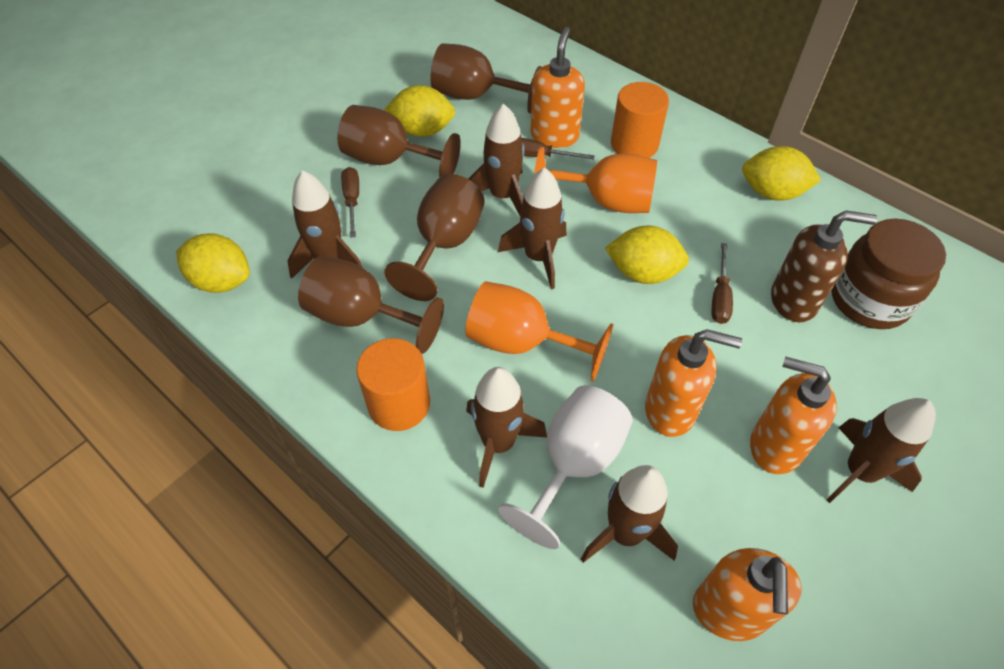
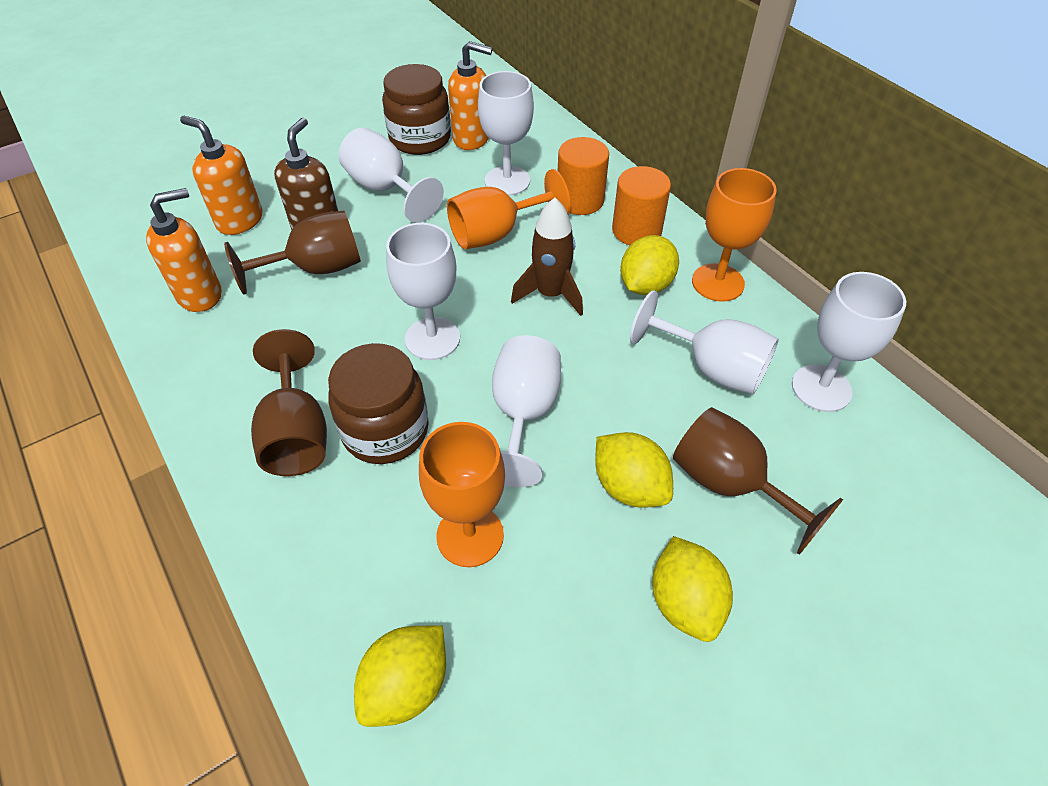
brown goblet: [298,256,444,354] [338,105,461,177] [384,174,485,301] [430,43,542,114] = 4 -> [224,210,361,294] [251,329,327,476] [673,407,843,555] = 3
brown jar: [831,219,946,329] = 1 -> [328,343,429,464] [382,64,451,155] = 2
brown rocket: [287,170,363,279] [466,367,547,488] [469,104,525,215] [498,167,566,289] [581,465,678,563] [826,398,936,503] = 6 -> [511,198,583,316] = 1
brown screwdriver: [341,167,359,238] [521,138,595,160] [711,243,733,324] = 3 -> none = 0
orange goblet: [465,281,614,382] [534,147,657,213] = 2 -> [419,422,505,567] [447,169,570,249] [692,168,777,302] = 3
orange soap dispenser: [530,27,585,148] [645,329,742,437] [693,548,802,641] [750,356,837,474] = 4 -> [146,188,222,312] [180,116,263,235] [448,41,493,150] = 3
white goblet: [498,385,633,549] = 1 -> [339,127,444,223] [386,223,460,360] [478,71,534,196] [492,335,561,487] [630,290,779,394] [792,272,906,412] = 6

